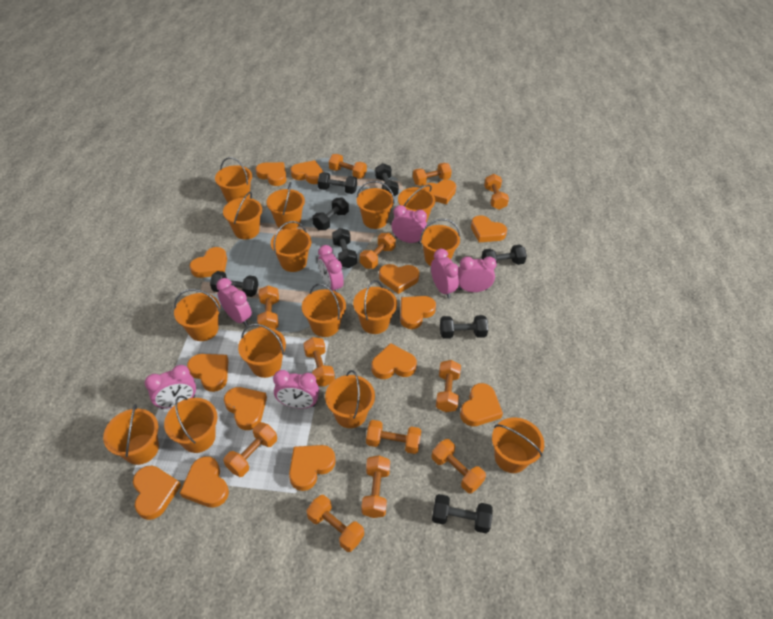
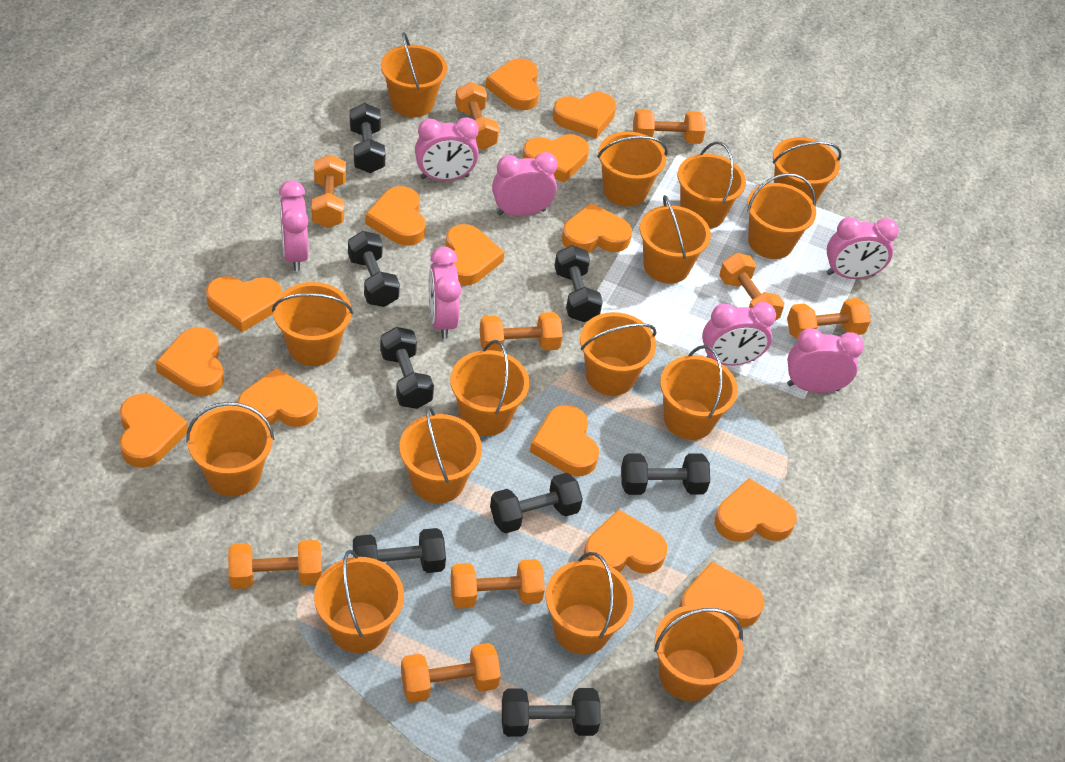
orange dumbbell: [223,422,277,477] [257,286,279,329] [303,337,335,386] [306,495,364,552] [329,154,367,179] [360,233,396,269] [361,456,390,518] [366,420,421,454] [413,163,452,186] [432,439,486,493] [436,360,461,412] [484,174,509,210] = 12 -> [228,540,322,589] [312,154,346,228] [401,643,501,703] [451,559,545,609] [455,82,499,150] [480,312,563,352] [633,109,706,144] [719,253,784,321] [787,298,871,339] = 9

